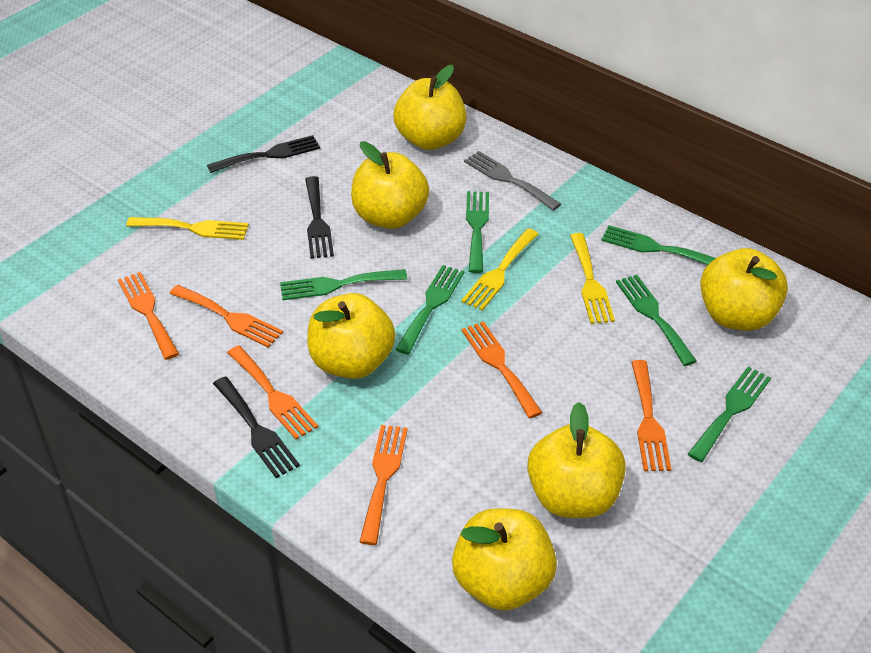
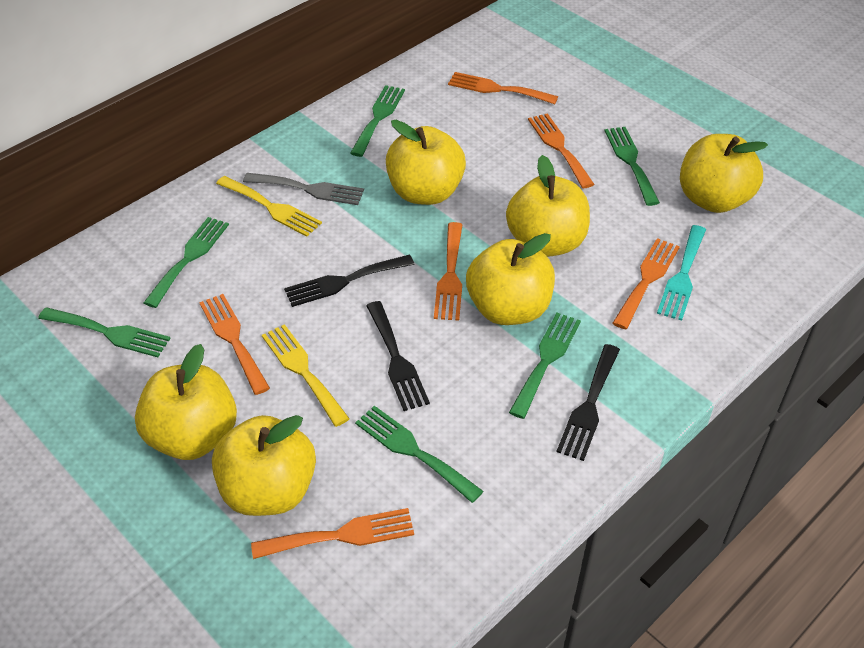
turquoise fork: none = 0 -> [657,225,706,321] = 1
yellow fork: [126,217,249,240] [461,228,538,311] [570,233,615,324] = 3 -> [216,176,322,237] [262,324,350,427] = 2

